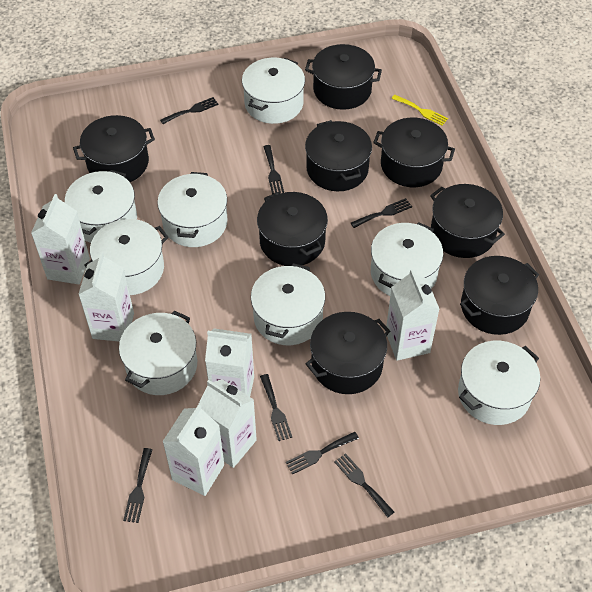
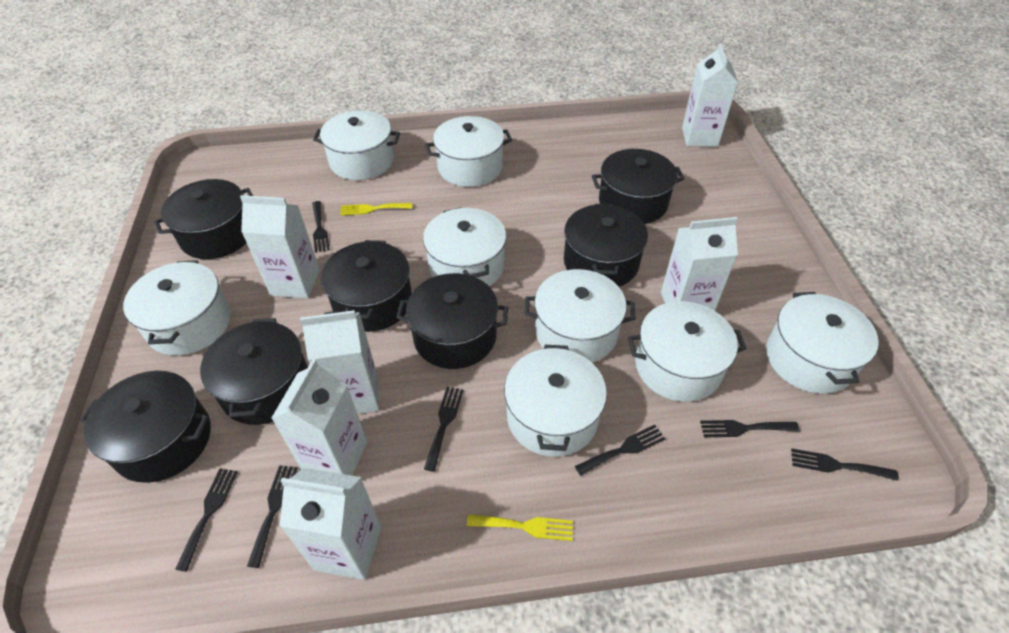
black pot: [73,115,155,182] [257,192,328,266] [305,44,382,110] [305,120,372,191] [306,312,390,394] [373,118,455,187] [430,184,505,258] [460,256,539,335] = 8 -> [80,371,211,483] [154,179,253,259] [200,318,308,425] [321,240,412,332] [396,273,508,369] [564,204,648,287] [592,149,685,224] = 7
yellow fork: [391,95,448,126] = 1 -> [340,203,412,216] [467,514,573,541] = 2

